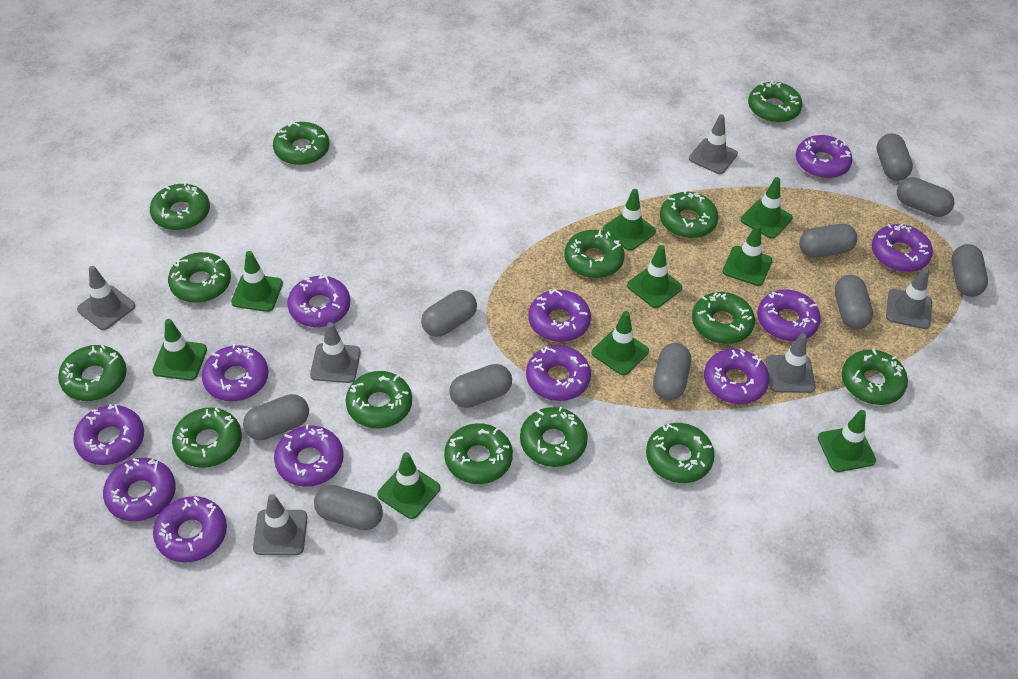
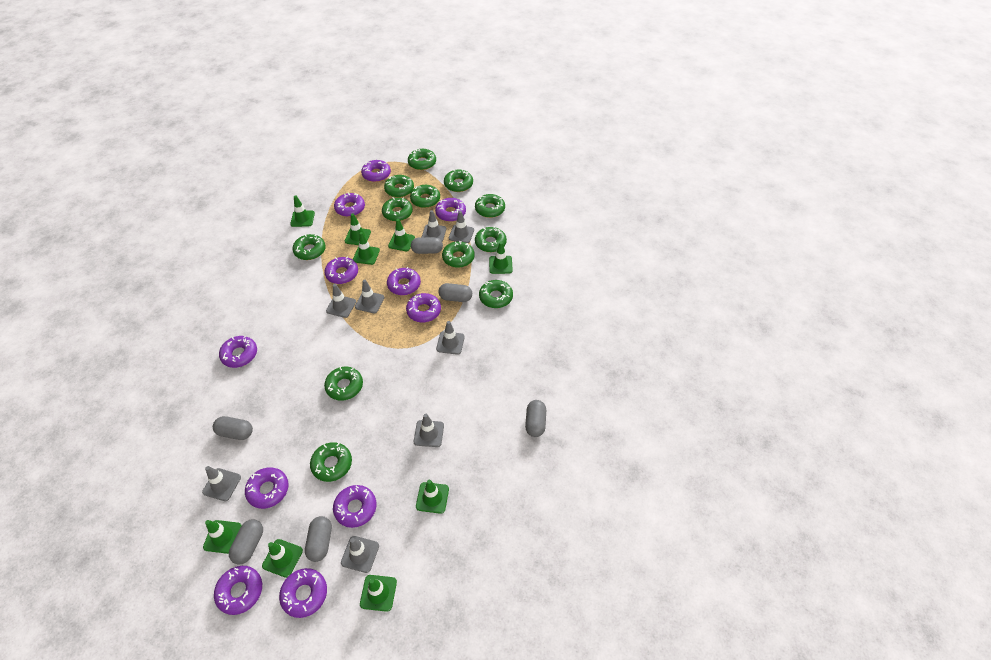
green donut: [58,345,127,401] [150,182,210,230] [168,252,231,303] [172,407,242,468] [273,122,329,165] [346,371,412,428] [444,423,513,484] [520,406,588,467] [564,230,625,278] [646,423,715,483] [660,190,719,238] [692,292,755,344] [748,81,802,123] [842,348,908,405] = 14 -> [292,234,326,260] [310,442,352,482] [324,366,363,401] [382,197,413,221] [384,175,414,198] [408,149,436,170] [410,185,440,208] [442,241,475,268] [444,169,473,192] [475,194,505,218] [475,226,507,252] [479,280,513,308] = 12
grey capsule: [243,394,309,440] [314,485,383,530] [421,290,477,337] [449,364,512,408] [653,343,691,400] [799,224,857,258] [835,275,873,329] [877,133,913,181] [897,177,954,217] [952,244,988,297] = 10 -> [213,416,253,440] [229,519,263,565] [305,516,332,562] [411,237,443,254] [439,283,472,302] [525,400,546,437] = 6
grey traffic cone: [77,266,135,330] [253,494,307,555] [310,322,361,383] [689,114,738,174] [766,334,815,393] [886,268,932,329] = 6 -> [202,466,241,501] [326,284,356,318] [341,536,379,573] [355,280,384,313] [414,414,444,447] [422,210,446,241] [436,321,465,355] [449,211,474,243] = 8
purple donut: [73,404,144,465] [103,458,176,521] [153,496,227,562] [202,344,269,401] [274,424,344,487] [287,274,350,327] [526,345,591,401] [528,288,591,342] [704,349,769,404] [757,290,821,341] [796,135,853,178] [872,224,933,272] = 12 -> [214,566,262,615] [219,336,257,368] [245,467,289,509] [279,568,327,618] [324,257,358,284] [333,485,376,528] [334,192,365,217] [361,160,391,182] [387,267,421,295] [406,293,441,322] [435,198,466,222] = 11

